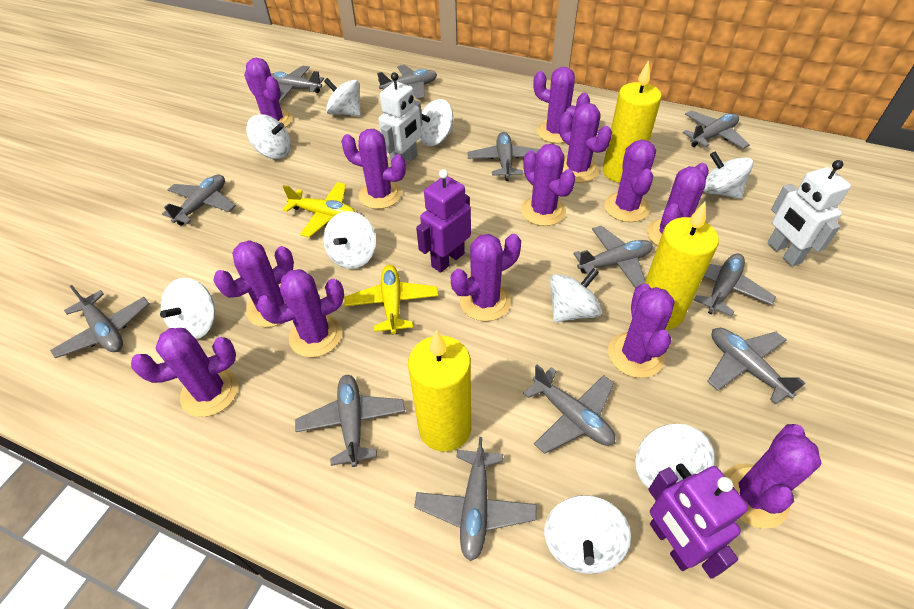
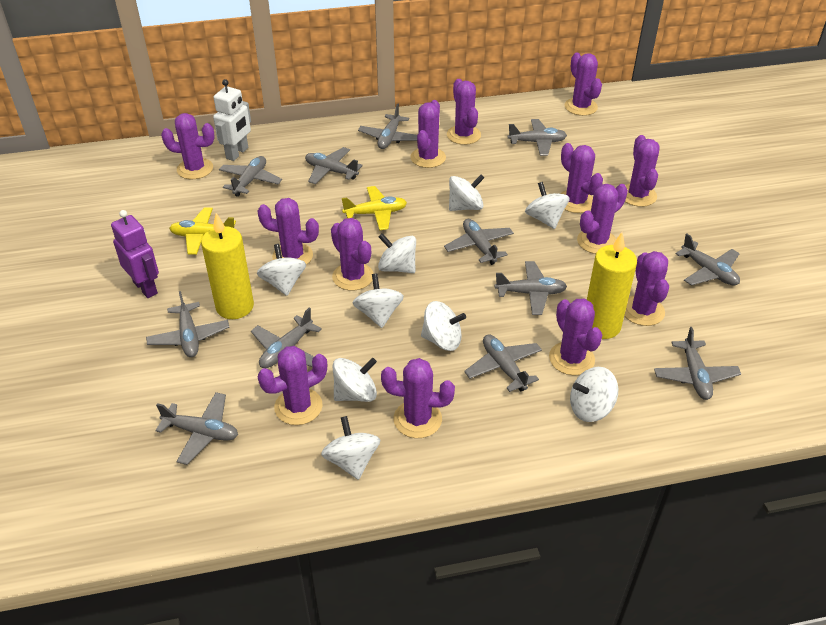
purple robot: [416,169,471,273] [648,466,748,579] = 2 -> [111,210,159,298] = 1
white robot: [379,72,422,168] [767,160,851,267] = 2 -> [213,79,251,161] = 1
yellow candle: [408,330,471,452] [603,60,662,183] [645,202,719,330] = 3 -> [201,213,254,319] [587,232,637,339] = 2

